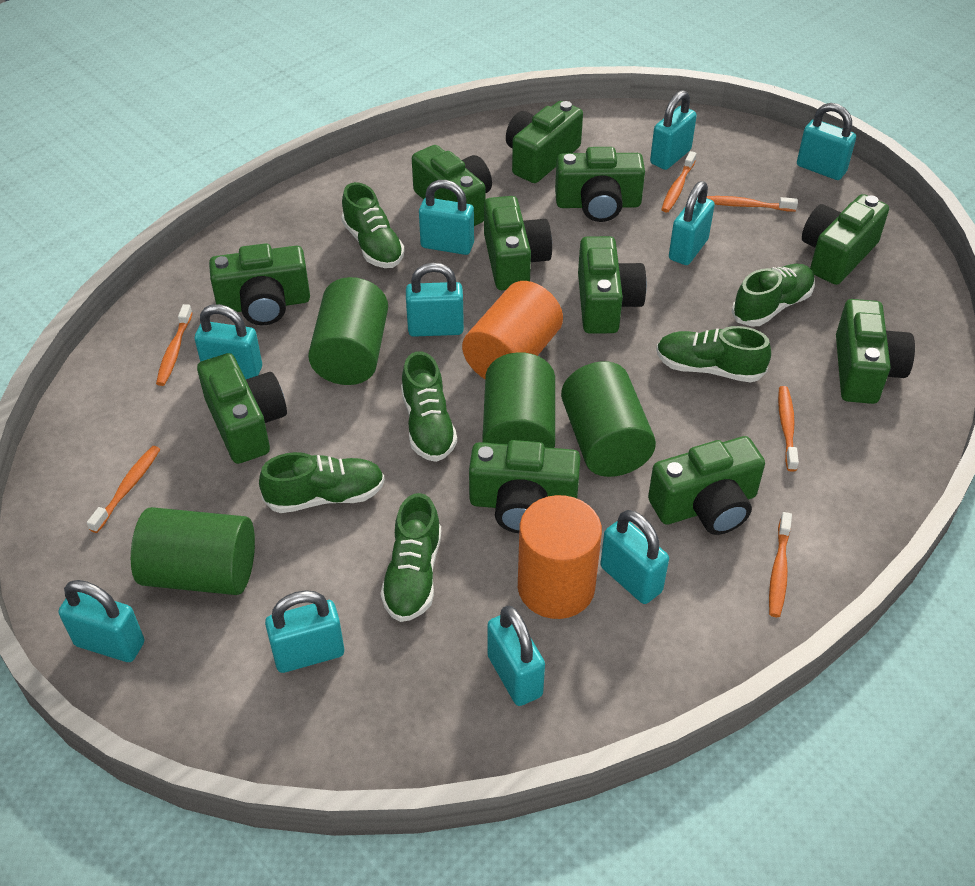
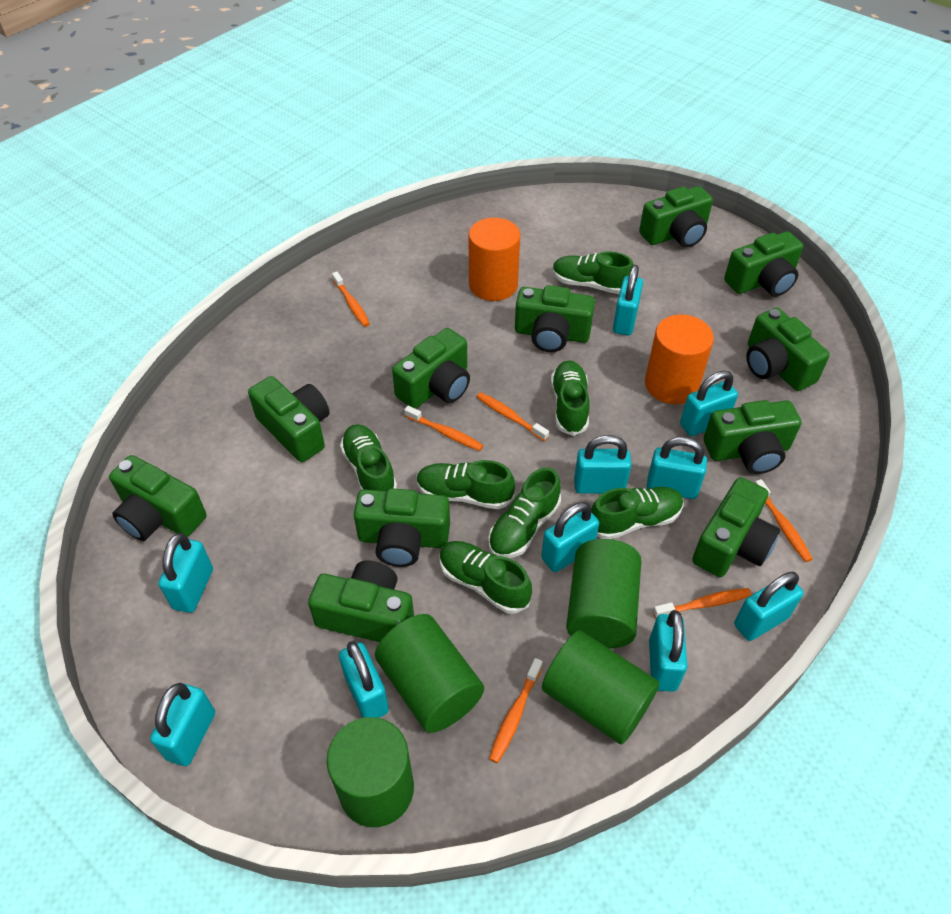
green shoe: [259,452,385,513] [341,182,405,268] [380,493,441,622] [401,351,457,462] [656,326,771,383] [732,264,815,327] = 6 -> [340,424,397,491] [417,460,515,509] [440,541,532,614] [488,467,561,558] [551,360,590,436] [552,252,633,294] [591,487,684,539] = 7

